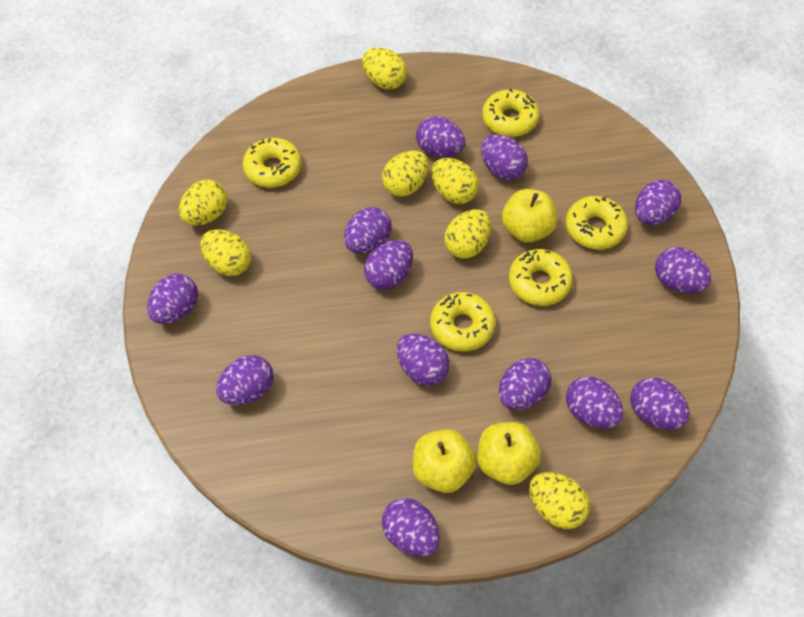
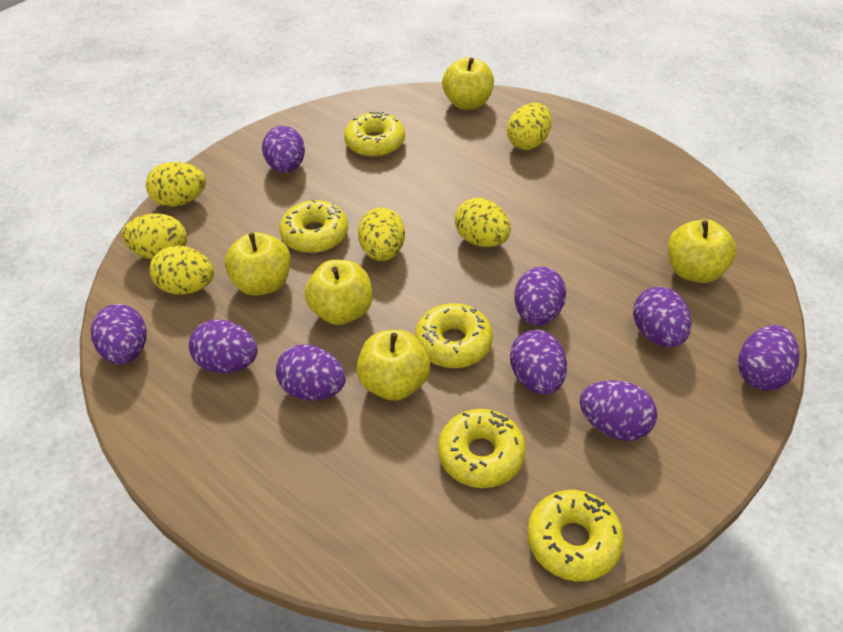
purple egg: [147,274,198,324] [216,355,274,405] [344,207,392,254] [364,240,413,290] [382,498,440,557] [397,334,449,386] [416,116,465,157] [481,135,528,180] [499,358,552,410] [566,376,624,429] [630,377,690,430] [635,180,681,225] [655,247,711,294] = 13 -> [91,304,147,364] [189,319,257,373] [262,126,305,173] [276,344,346,401] [510,330,567,394] [514,267,566,325] [580,380,657,441] [633,287,692,347] [738,325,799,391] = 9
yellow apple: [413,429,476,493] [477,422,541,485] [502,189,557,243] = 3 -> [225,232,291,296] [305,260,372,325] [357,330,430,401] [442,57,494,110] [668,219,736,283] = 5
yellow egg: [179,179,228,225] [200,229,251,276] [362,48,407,89] [382,150,429,197] [431,158,479,204] [444,209,491,259] [529,472,590,529] = 7 -> [122,213,187,260] [146,162,206,207] [150,246,214,295] [358,207,405,261] [455,198,511,247] [507,103,552,150] = 6

